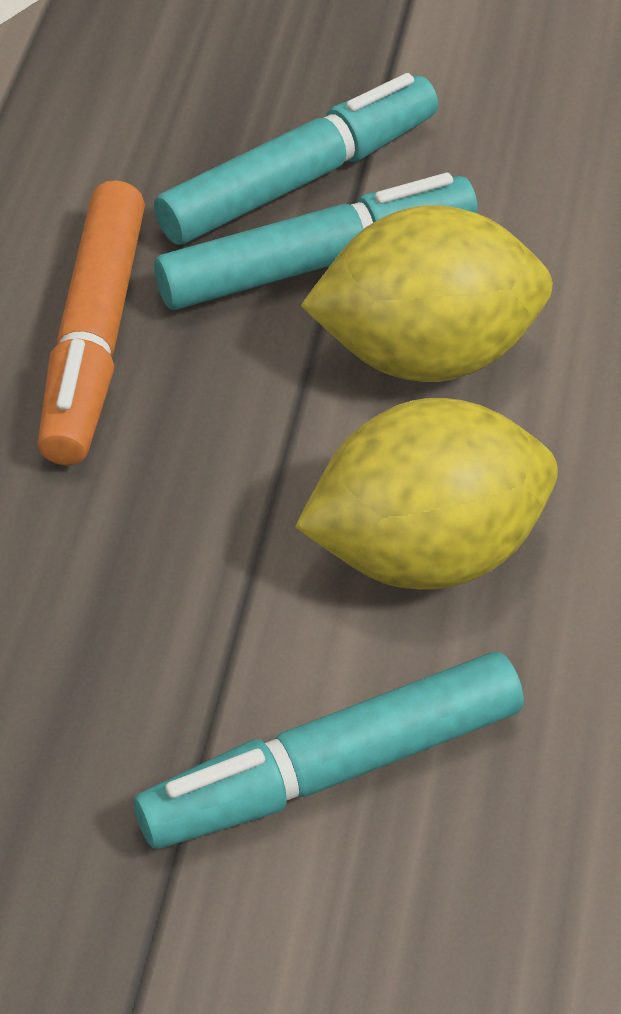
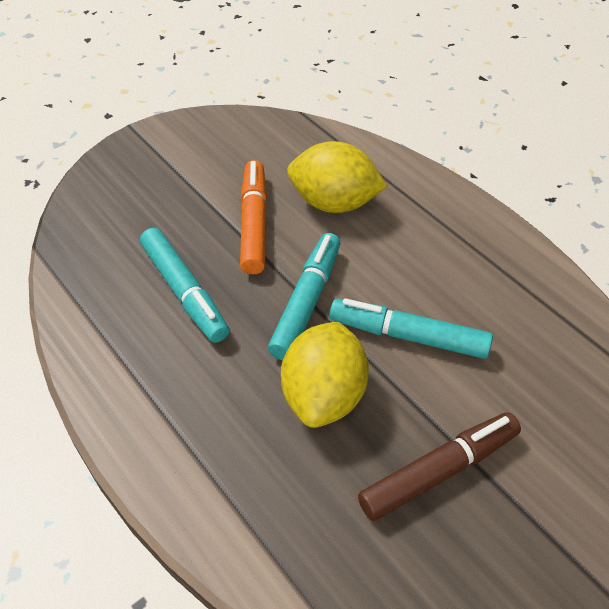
brown marker: none = 0 -> [358,412,521,521] = 1

